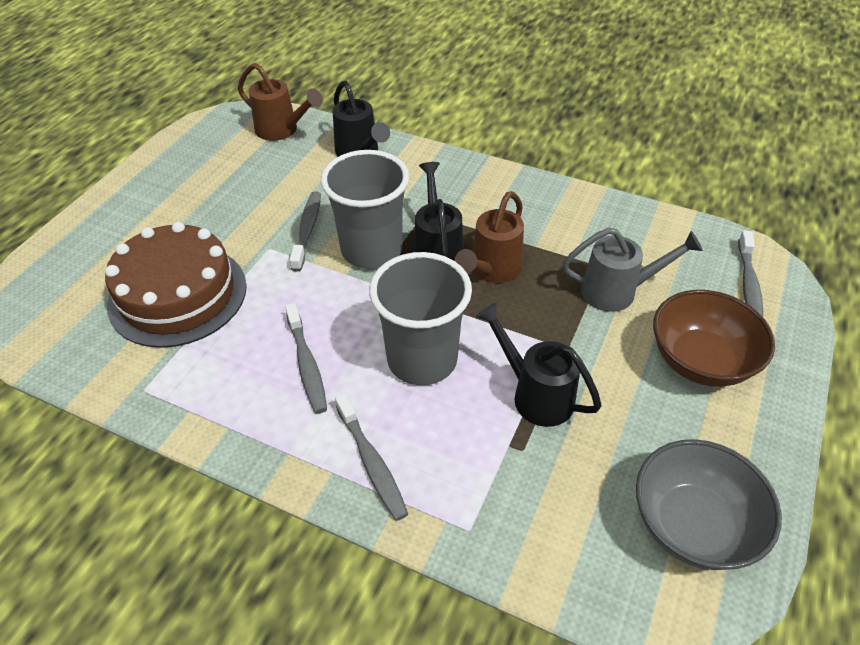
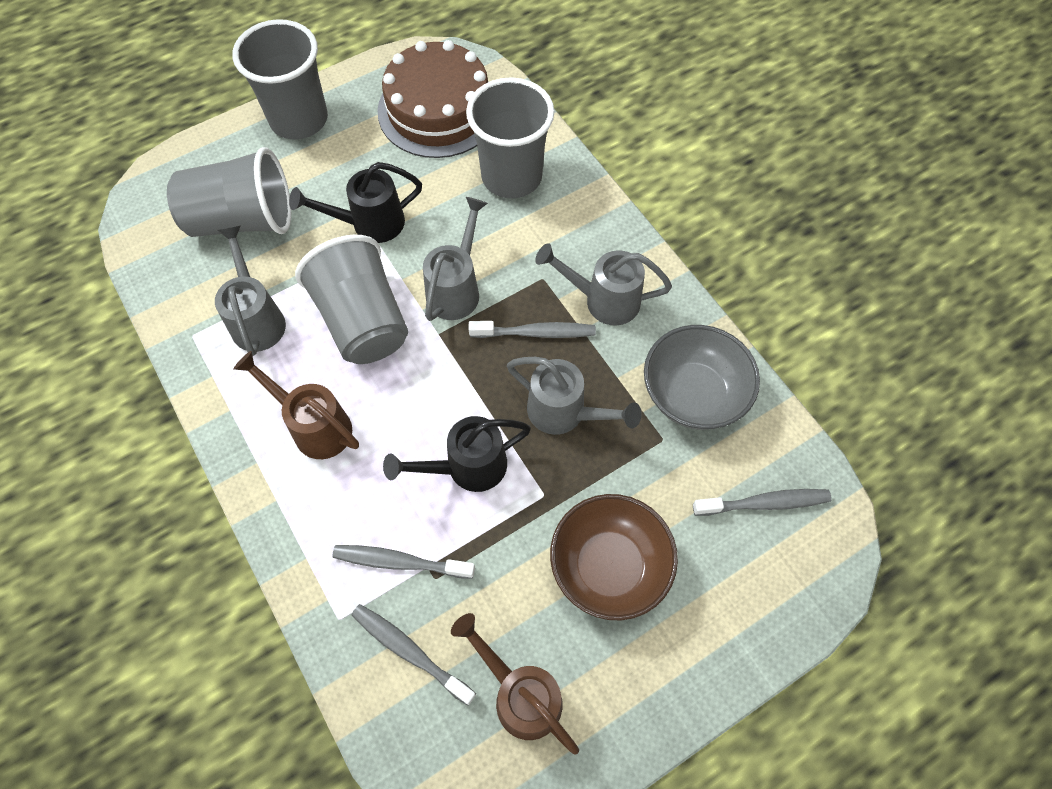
black watering can: [333,80,390,157] [414,162,463,261] [476,303,602,427] = 3 -> [289,162,422,243] [383,416,531,492] = 2
grey cup: [321,150,409,269] [369,252,472,385] = 2 -> [167,147,291,237] [232,19,328,139] [295,235,408,364] [466,77,554,199] = 4
grey watering can: [562,227,703,312] = 1 -> [215,225,286,356] [423,197,488,321] [507,357,642,435] [535,243,672,325] = 4

